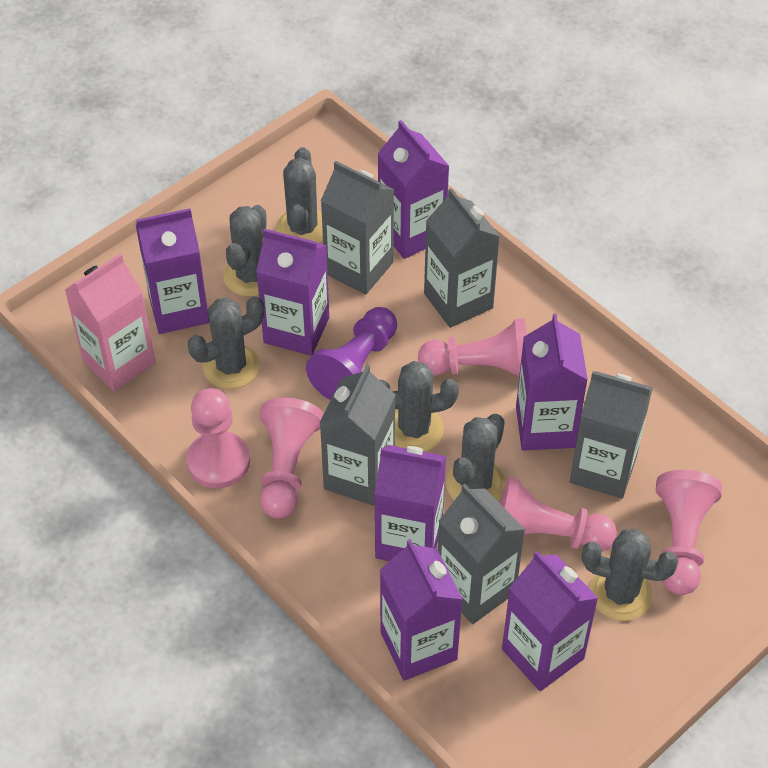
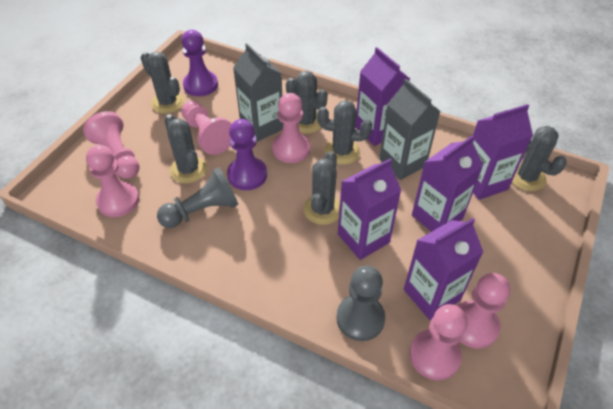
grey carton: [320,365,395,506] [321,161,394,294] [424,188,500,328] [438,484,525,624] [570,371,653,498] = 5 -> [233,43,283,142] [379,79,441,180] = 2
grey pawn: none = 0 -> [157,167,238,228] [337,266,385,341] = 2
pink carton: [65,254,155,391] = 1 -> none = 0
pink pawn: [186,388,250,488] [260,398,323,519] [418,318,527,377] [500,477,617,552] [656,470,722,595] = 5 -> [83,111,140,179] [86,145,139,217] [181,100,231,155] [272,93,310,163] [409,304,467,380] [457,273,510,349] = 6
purple carton: [135,208,209,334] [256,229,329,356] [374,445,446,561] [377,120,449,259] [380,539,463,681] [502,551,598,691] [516,314,588,451] = 7 -> [338,159,401,260] [355,47,410,146] [404,218,483,320] [412,135,484,232] [473,104,533,200] = 5
purple pawn: [306,307,397,400] = 1 -> [181,30,218,96] [227,119,267,190] = 2

